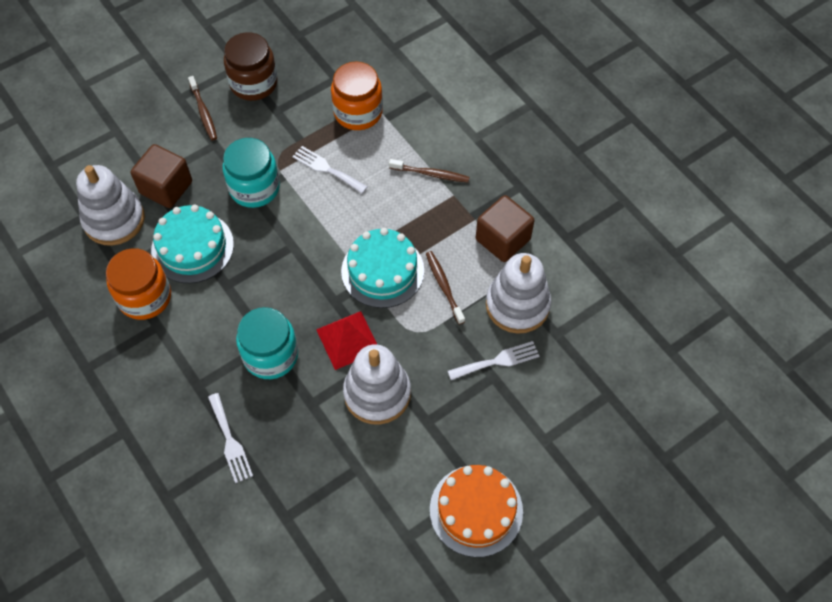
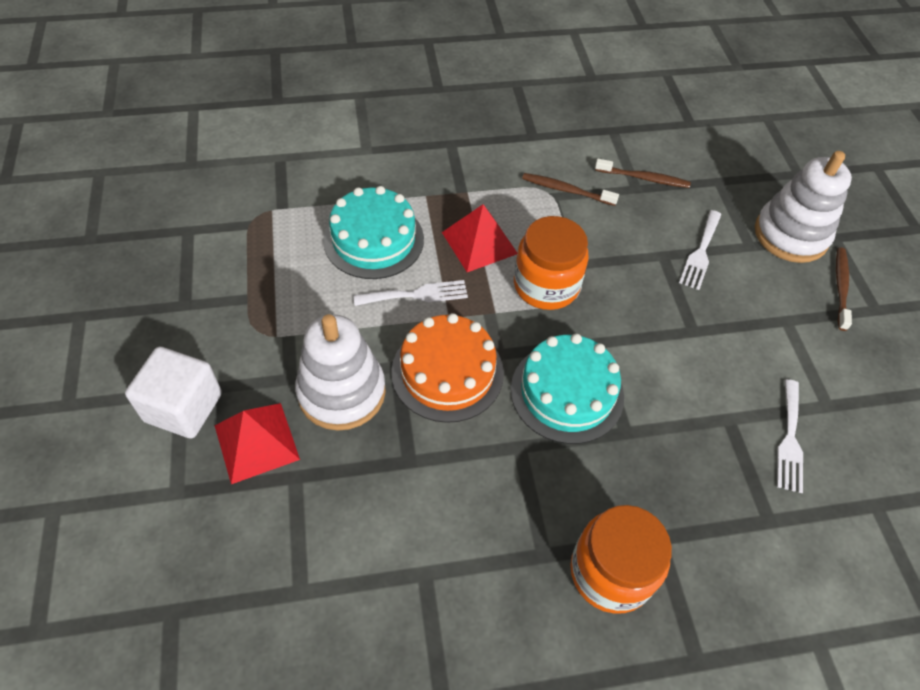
brown cube: [131,144,192,208] [476,195,534,262] = 2 -> none = 0
brown jar: [224,32,278,101] = 1 -> none = 0
red pyramid: [316,311,377,370] = 1 -> [215,403,300,484] [442,204,517,272] = 2
turquoise jar: [223,138,280,208] [236,307,298,379] = 2 -> none = 0
white cube: none = 0 -> [125,347,222,439] = 1
white stacking toy: [76,165,145,246] [343,344,411,425] [486,253,551,334] = 3 -> [295,314,386,431] [755,151,852,263] = 2

